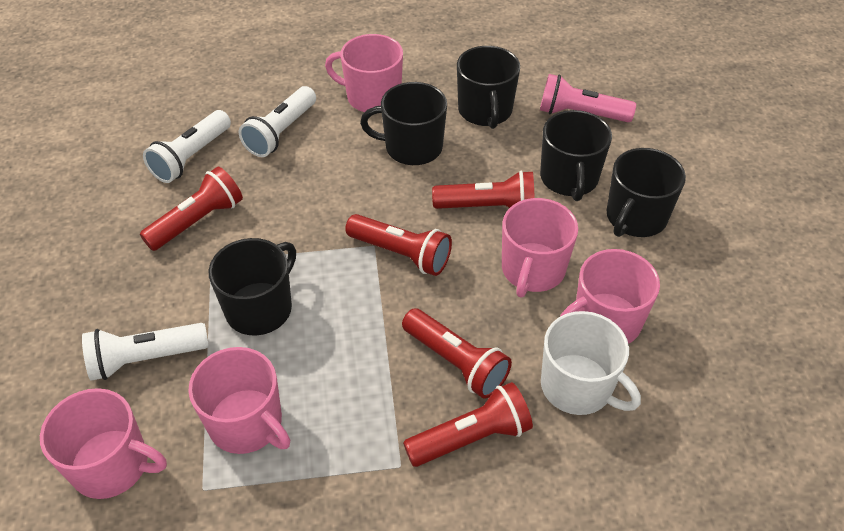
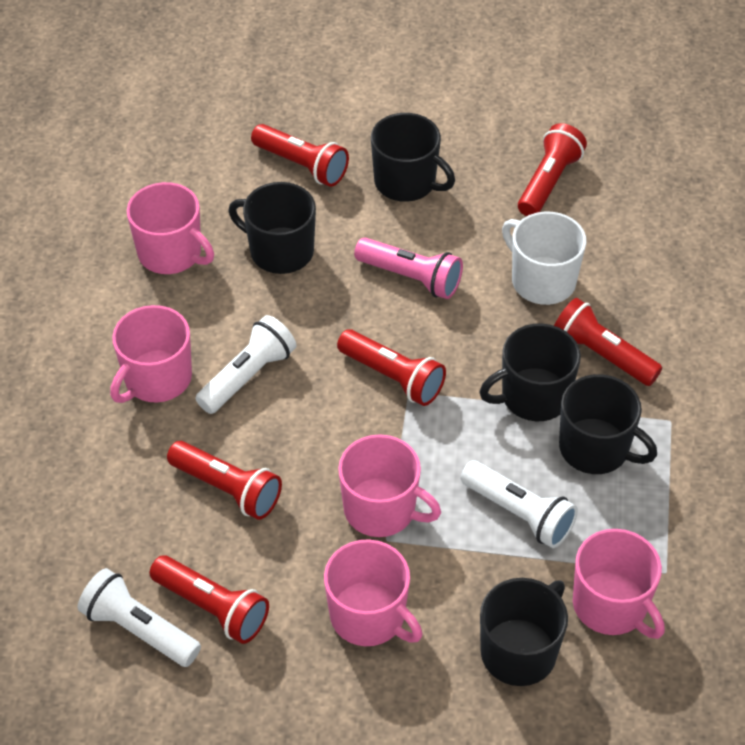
red flashlight: [140,167,243,251] [345,214,452,276] [402,308,512,399] [403,382,533,467] [432,171,535,209] = 5 -> [150,555,269,644] [167,441,282,520] [251,124,349,187] [337,329,446,406] [518,123,587,216] [554,298,662,386] = 6

